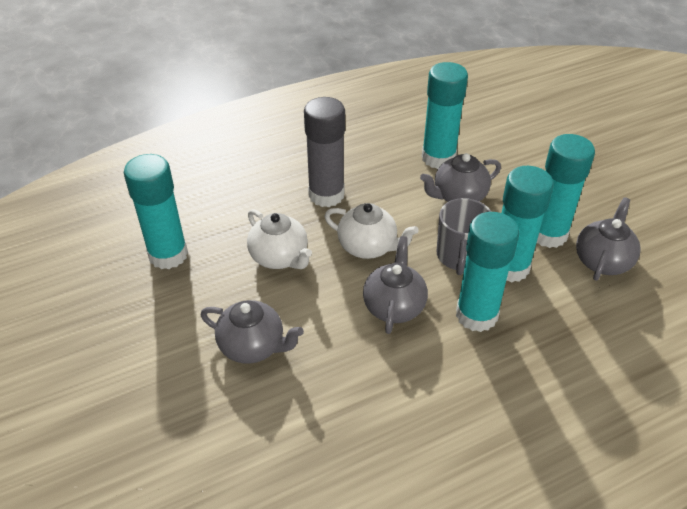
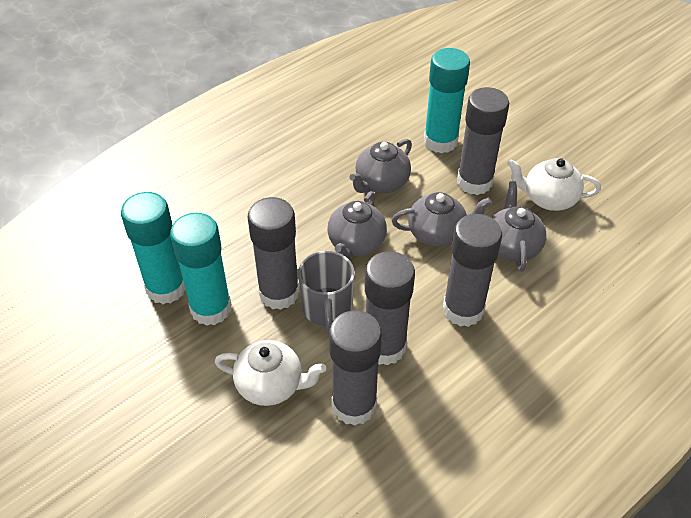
grey glue stick: [304,97,345,207] = 1 -> [247,197,300,310] [329,310,382,426] [365,251,415,366] [443,214,502,327] [457,87,509,195] = 5
turquoise glue stick: [124,154,188,269] [422,62,468,169] [456,212,519,332] [502,166,554,282] [537,134,595,248] = 5 -> [121,192,186,304] [170,213,231,326] [424,48,470,153] = 3

